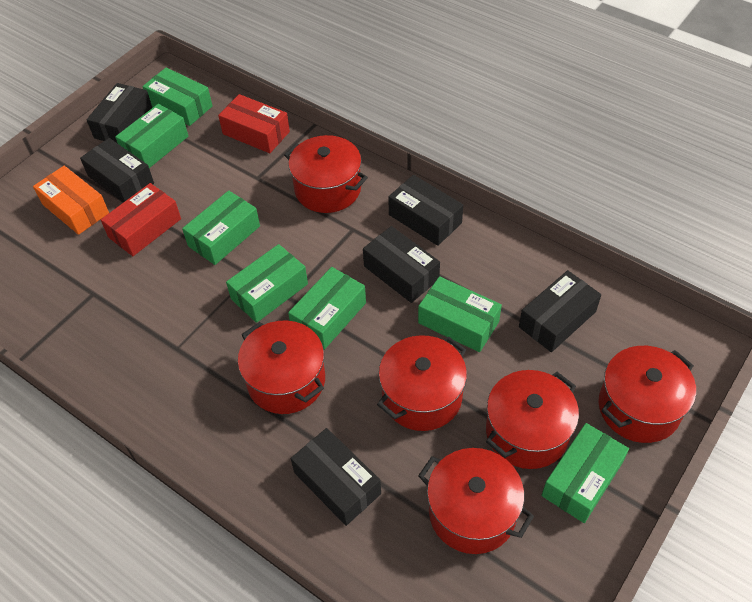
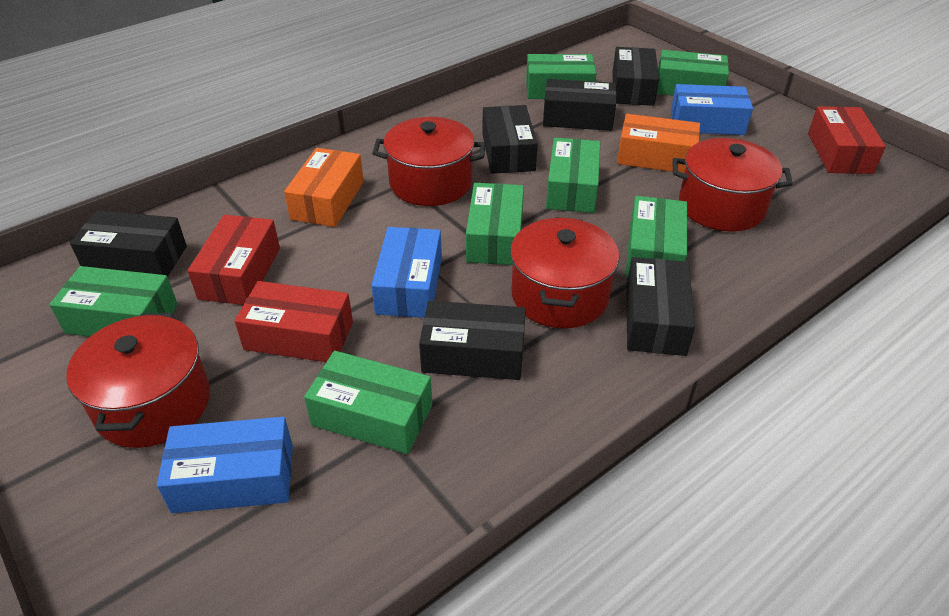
blue box: none = 0 -> [157,417,293,513] [371,227,442,318] [671,84,753,135] = 3
orange box: [33,166,109,235] = 1 -> [284,148,364,227] [617,114,700,173] = 2
red box: [101,183,181,256] [218,94,290,153] = 2 -> [187,215,280,305] [235,281,353,362] [808,106,886,174] = 3
red pot: [238,321,325,414] [284,135,368,213] [377,335,467,431] [418,448,534,554] [486,370,579,469] [599,346,696,443] = 6 -> [66,313,210,448] [372,117,485,206] [510,217,619,328] [672,138,793,232] = 4

